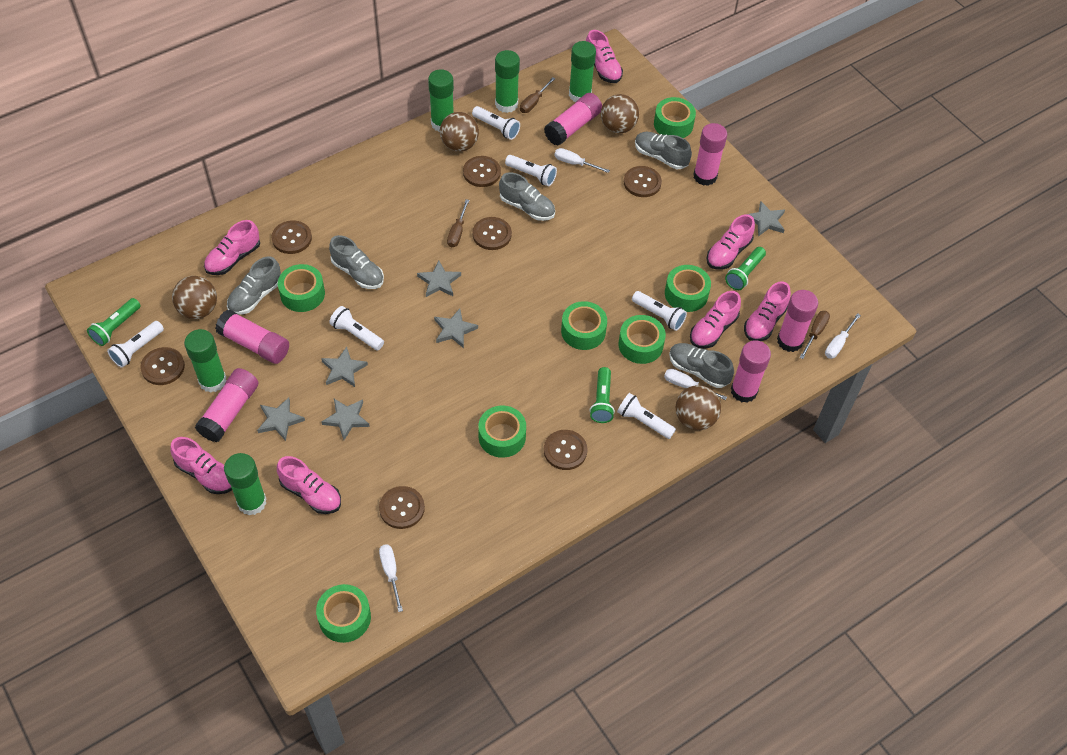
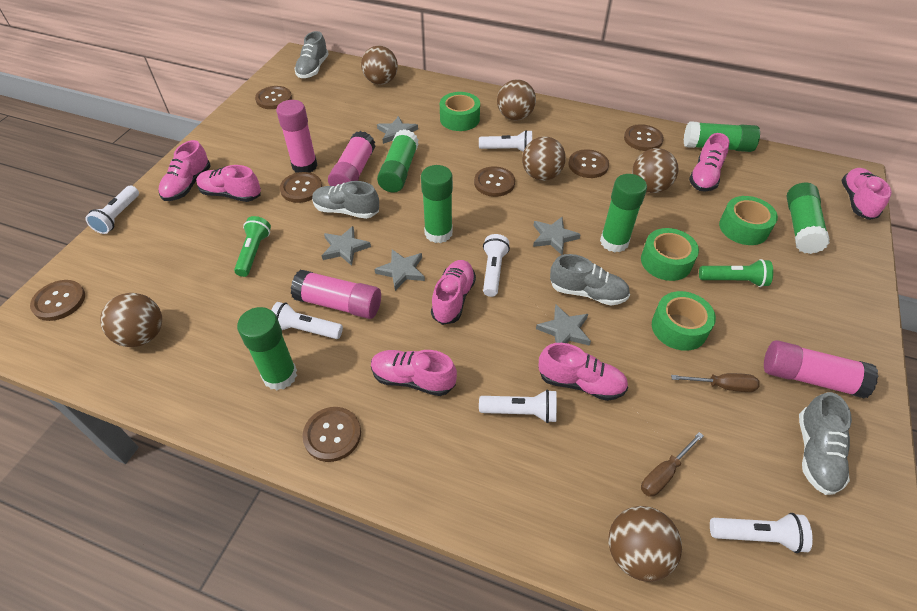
brown ball: [172,276,217,319] [440,112,479,152] [601,94,639,134] [676,385,721,430] = 4 -> [100,293,162,347] [361,46,398,85] [497,79,536,121] [522,136,566,181] [608,506,682,582] [632,148,678,193] = 6
brown screwdriver: [447,199,469,247] [520,77,555,113] [799,311,830,359] = 3 -> [641,432,704,497] [671,373,760,392] = 2
green flashlight: [87,298,141,346] [589,367,615,423] [725,247,766,290] = 3 -> [234,216,271,277] [699,259,773,287] = 2
green glue stick: [184,329,226,393] [224,453,266,515] [428,69,454,132] [495,50,520,113] [569,41,596,102] = 5 -> [237,307,297,390] [377,129,418,193] [421,165,453,243] [600,174,647,253] [684,121,760,152] [787,182,830,254] = 6
green tape: [278,264,325,312] [316,584,371,643] [478,406,526,458] [561,301,607,350] [618,315,666,364] [654,97,696,138] [665,265,711,312] = 7 -> [440,92,480,131] [641,228,699,281] [652,291,716,351] [719,196,778,245] = 4
grey shoe: [227,256,281,315] [329,235,384,289] [499,172,555,221] [635,132,692,169] [669,343,734,388] = 5 -> [294,31,329,78] [312,181,379,219] [550,254,630,305] [799,392,852,495] = 4
grey star: [257,398,305,441] [321,347,368,387] [322,399,370,440] [417,261,461,297] [434,309,478,348] [746,201,785,236] = 6 -> [322,226,371,266] [374,249,425,291] [377,116,418,144] [533,217,581,255] [536,305,591,346] = 5
pink glue stick: [195,368,259,442] [215,310,289,364] [544,93,602,146] [693,123,727,186] [731,341,771,403] [777,290,818,352] = 6 -> [276,100,318,173] [291,270,381,319] [328,131,375,186] [764,340,878,398] = 4
white screwdriver: [379,545,403,612] [554,148,610,173] [664,369,727,400] [825,313,861,359] = 4 -> none = 0

